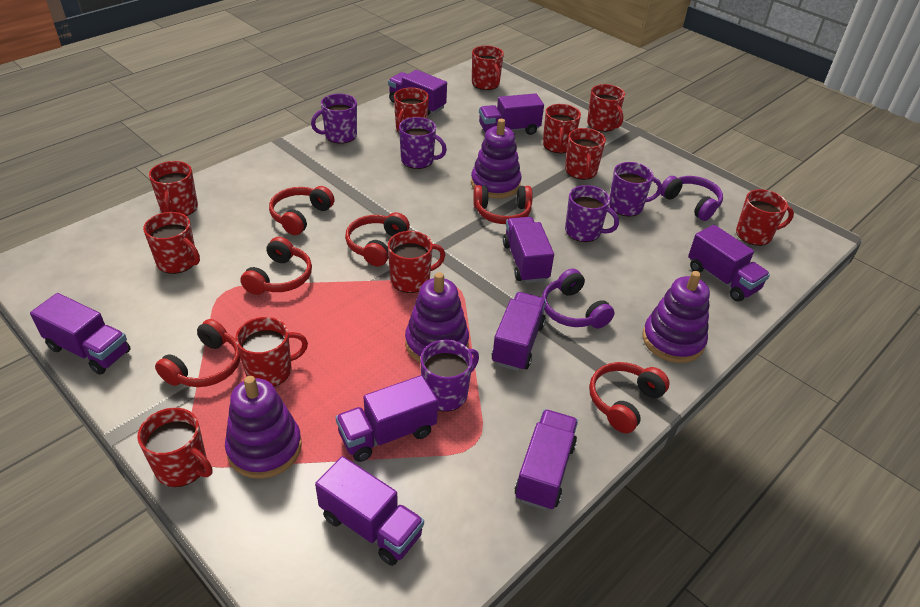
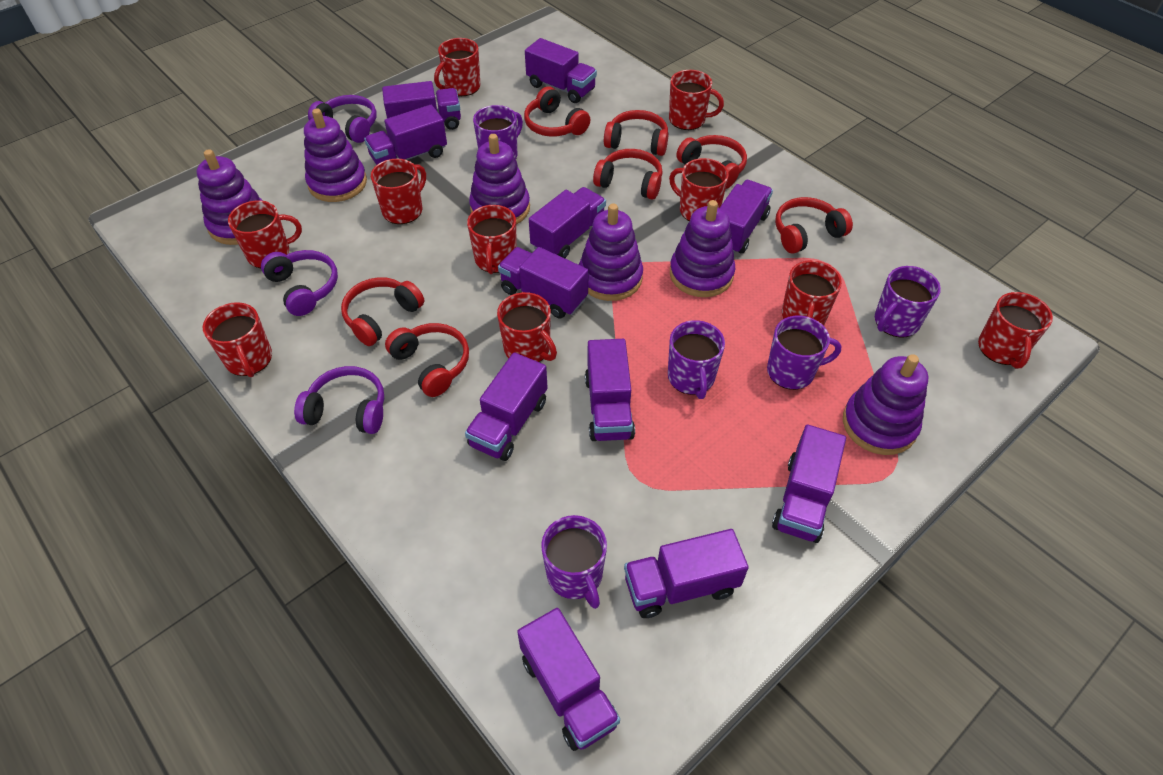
purple headphones: [542,269,615,328] [660,176,723,221] = 2 -> [261,250,338,316] [294,366,384,434] [308,95,376,143] = 3
purple stacking toy: [225,376,302,479] [405,272,469,363] [471,119,521,199] [642,271,710,363] = 4 -> [197,149,263,245] [304,108,367,202] [469,134,530,225] [579,204,643,301] [670,200,735,297] [843,354,929,455] = 6
purple truck: [30,293,131,375] [315,456,424,566] [336,375,438,462] [388,70,447,115] [479,93,544,135] [491,292,546,371] [503,217,554,283] [515,409,578,511] [688,225,770,301] = 9 -> [364,105,447,165] [382,81,461,130] [465,352,548,461] [498,247,588,318] [517,608,620,751] [525,38,597,103] [529,187,606,258] [585,339,635,441] [624,529,749,618] [720,180,773,254] [772,425,846,543] = 11
red headphones: [155,319,241,387] [240,237,312,295] [269,186,335,235] [345,212,410,266] [473,185,533,224] [589,362,670,433] = 6 -> [341,277,424,346] [385,323,469,397] [524,87,590,137] [593,149,663,199] [604,110,669,156] [676,135,747,189] [775,197,853,254] = 7
red mug: [137,408,213,487] [143,212,200,274] [149,161,198,216] [235,317,308,387] [388,231,445,293] [394,87,429,132] [472,45,504,90] [543,104,581,153] [565,128,606,180] [587,84,625,132] [736,189,794,246] = 11 -> [203,302,272,377] [228,200,302,268] [371,159,426,224] [434,38,480,96] [467,205,517,274] [497,292,557,362] [669,70,724,130] [669,158,729,221] [782,260,842,325] [978,292,1053,369] = 10

